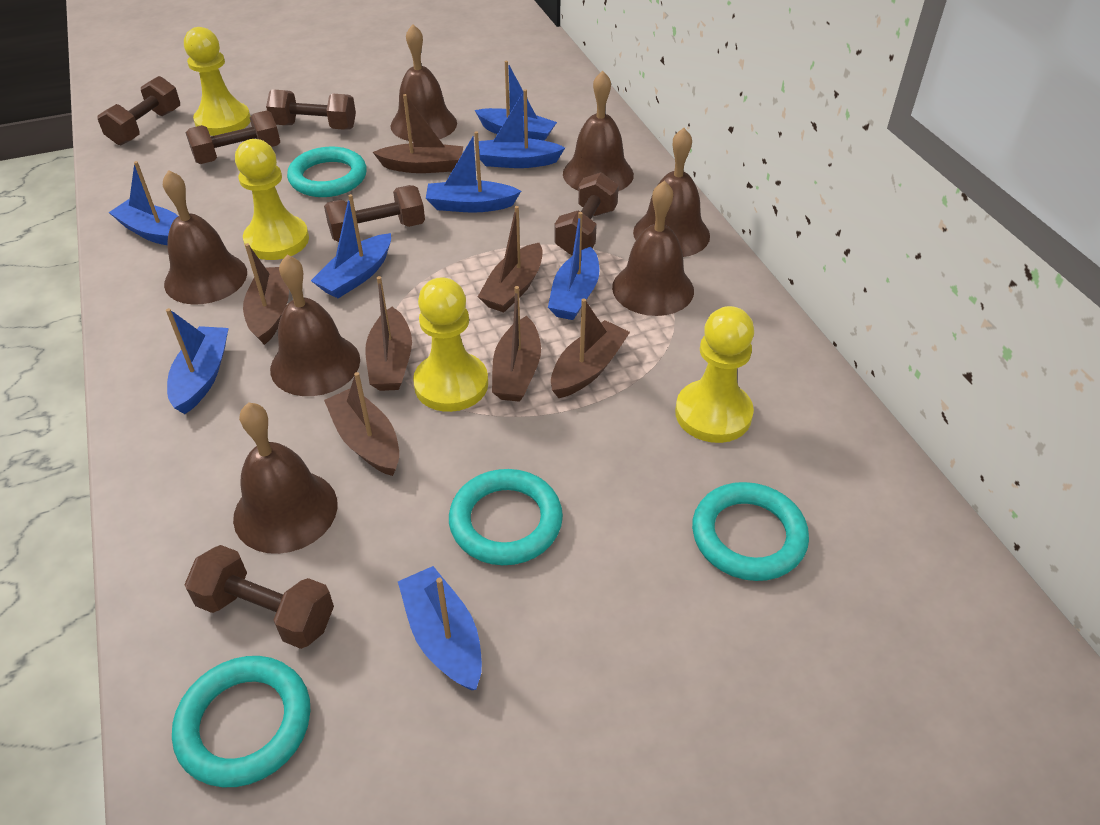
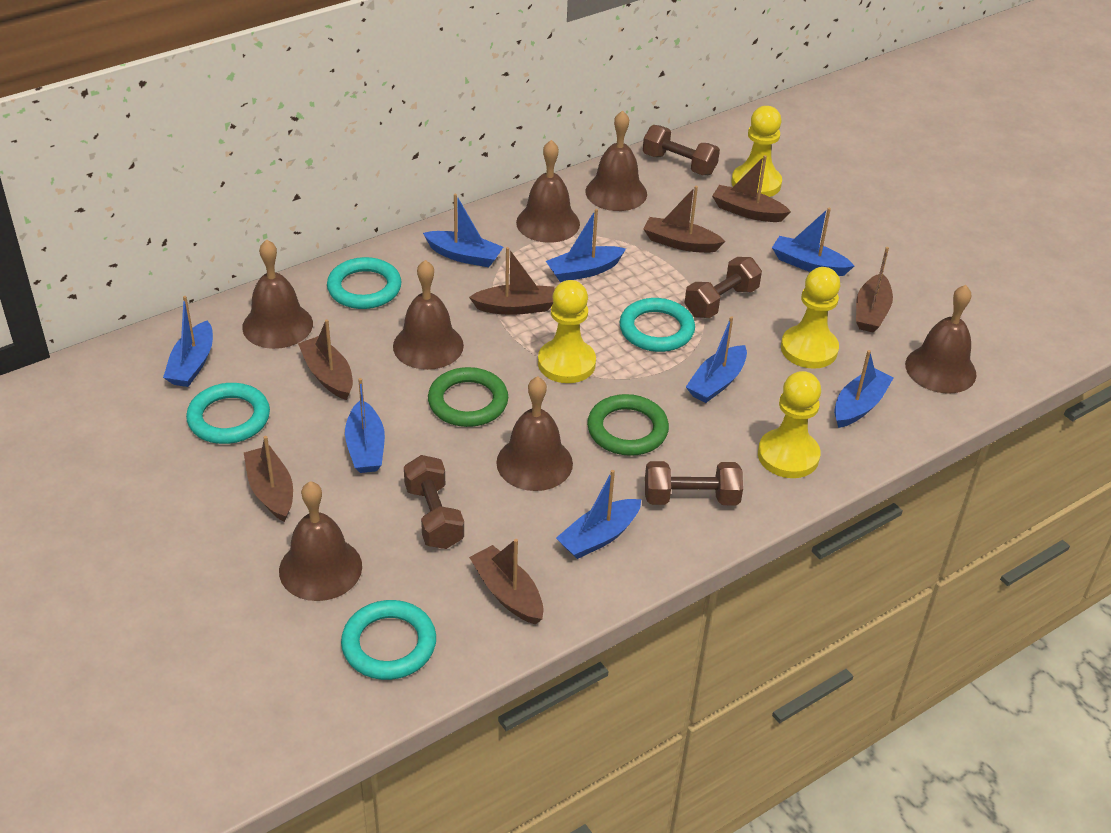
brown dumbbell: [98,76,180,145] [184,545,334,649] [186,110,280,164] [266,89,356,130] [324,185,425,242] [555,172,619,255] = 6 -> [404,455,464,549] [643,125,720,175] [645,461,743,505] [684,257,762,318] = 4
green ring: none = 0 -> [428,367,508,427] [587,394,669,456] = 2

